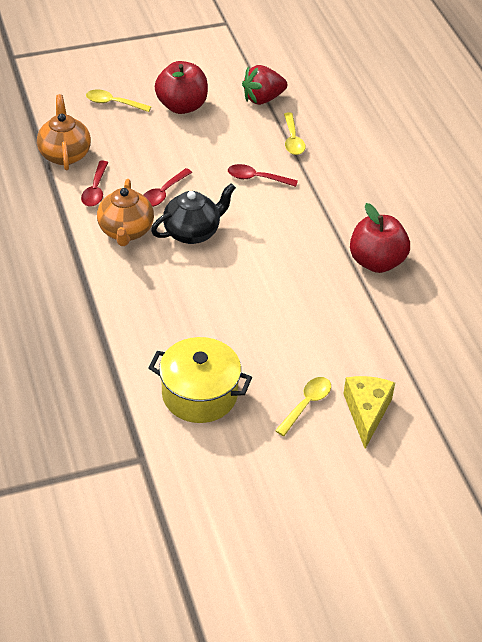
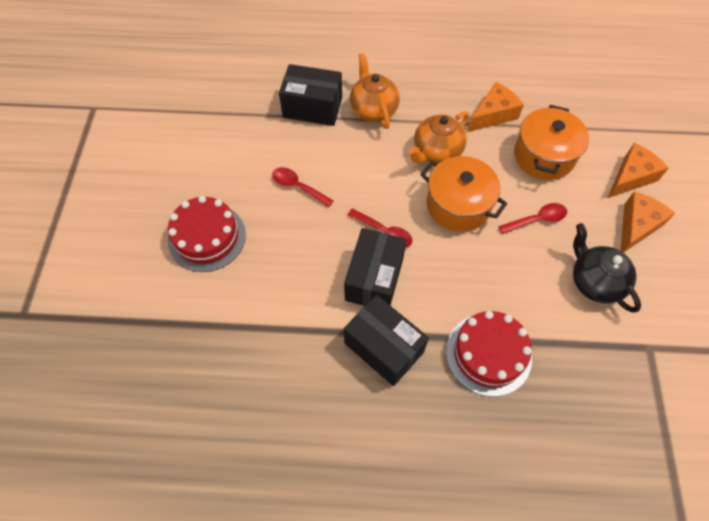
black box: none = 0 -> [279,64,342,126] [344,228,406,306] [344,295,429,386] = 3
orange cheese: none = 0 -> [467,82,524,132] [608,143,669,198] [621,191,675,253] = 3
orange pot: none = 0 -> [420,156,507,232] [514,105,589,180] = 2
red apple: [155,61,208,114] [350,203,410,273] = 2 -> none = 0
red cake: none = 0 -> [168,196,246,272] [446,311,532,397] = 2
red strawberry: [242,65,287,105] = 1 -> none = 0
yellow cheese: [343,376,395,449] = 1 -> none = 0
yellow pot: [148,337,252,423] = 1 -> none = 0
yellow spoon: [86,89,151,112] [275,377,331,436] [284,112,305,155] = 3 -> none = 0

